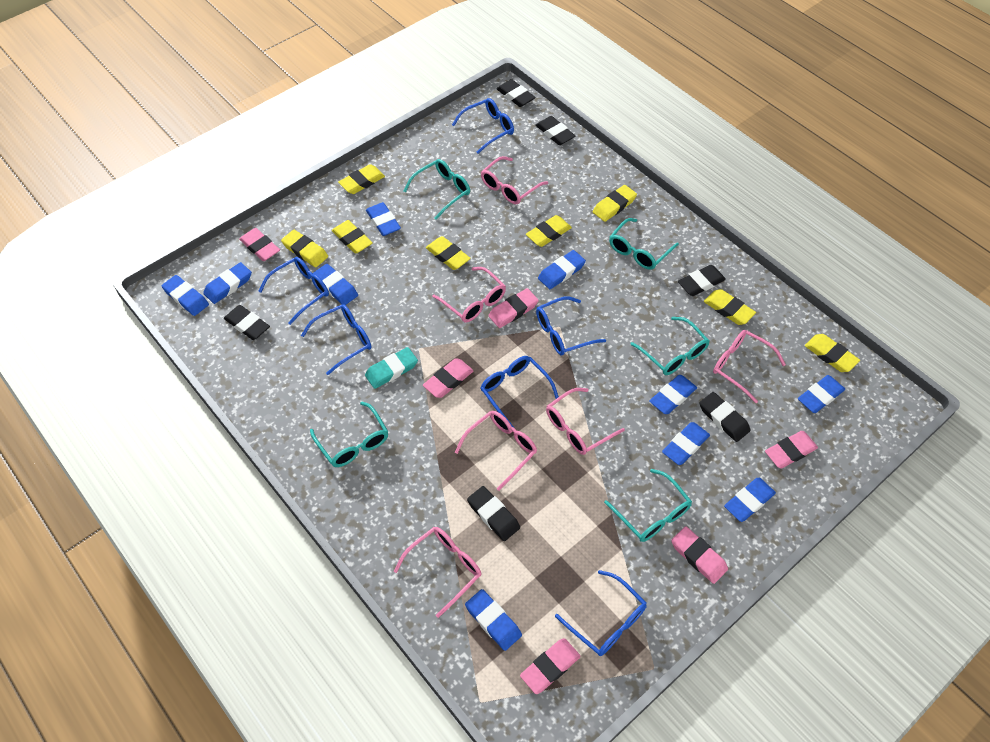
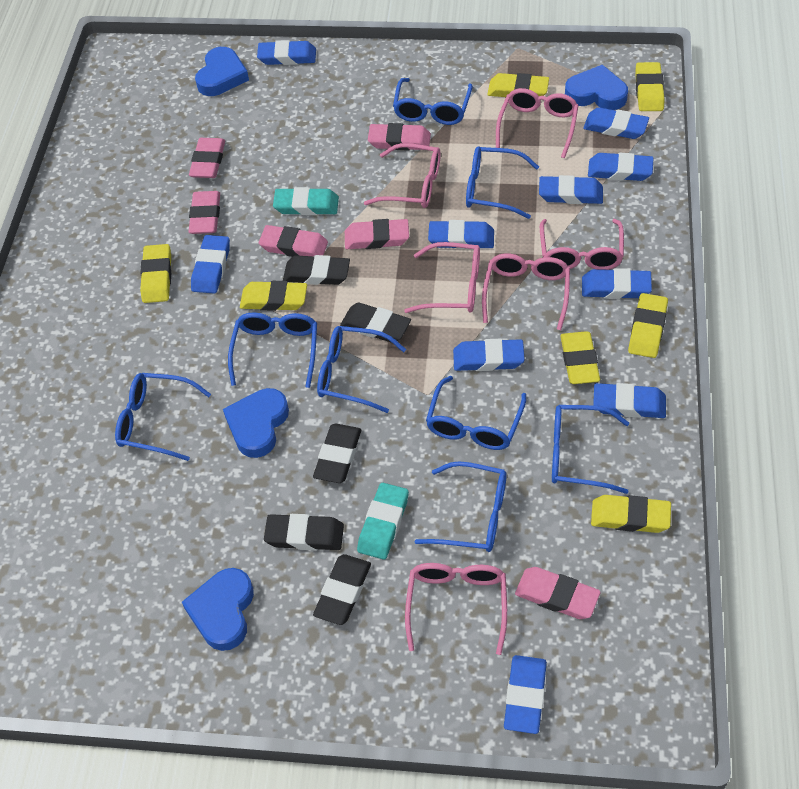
black eraser: [224,305,270,340] [467,486,520,541] [496,79,536,107] [536,116,575,145] [678,265,726,296] [699,392,751,442] = 6 -> [264,514,344,551] [283,255,350,285] [313,424,361,483] [313,554,371,625] [340,303,411,343] = 5
blue glasses: [258,257,329,325] [301,304,371,375] [452,98,514,154] [481,356,559,428] [536,296,606,356] [555,570,647,656] = 6 -> [115,373,211,461] [228,312,317,388] [317,326,406,413] [393,78,473,125] [415,461,507,552] [426,376,526,450] [466,146,539,219] [552,405,629,494] = 8
blue heart: none = 0 -> [182,568,254,651] [195,47,249,96] [223,388,289,458] [565,65,628,110] = 4
turquoise eraser: [365,347,418,389] = 1 -> [273,187,339,215] [357,483,409,560] = 2
turquoise glasses: [310,402,388,467] [404,159,470,220] [604,469,692,542] [609,218,679,270] [630,317,709,375] = 5 -> none = 0
yellow eraser: [281,230,328,267] [332,220,373,254] [338,164,385,194] [426,236,471,270] [526,215,572,247] [593,185,637,222] [704,289,756,325] [805,334,860,372] = 8 -> [140,244,171,303] [240,281,307,311] [487,73,549,98] [560,331,600,384] [591,495,671,533] [628,293,668,358] [635,62,665,111] = 7

